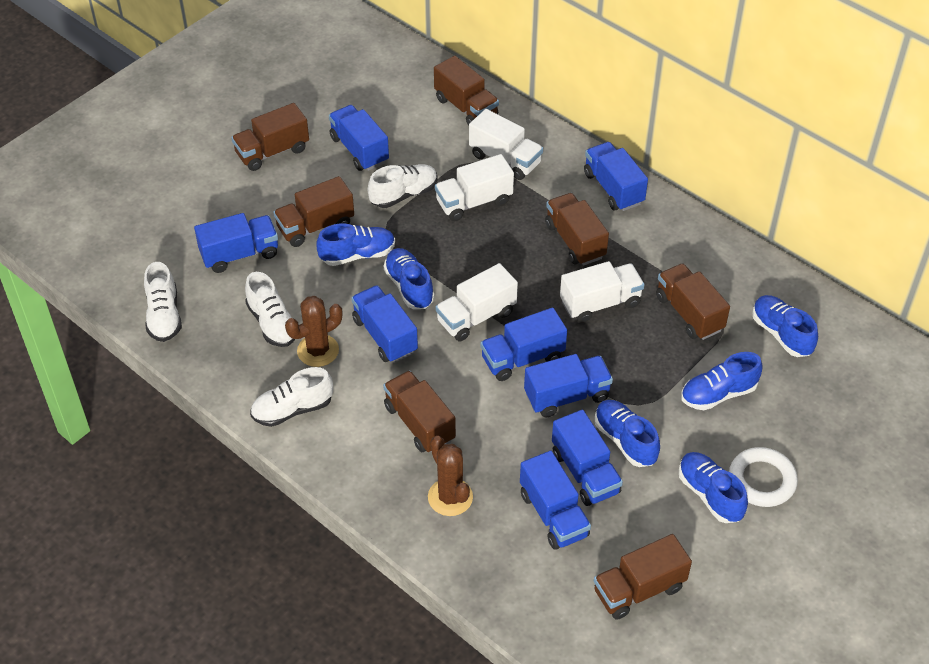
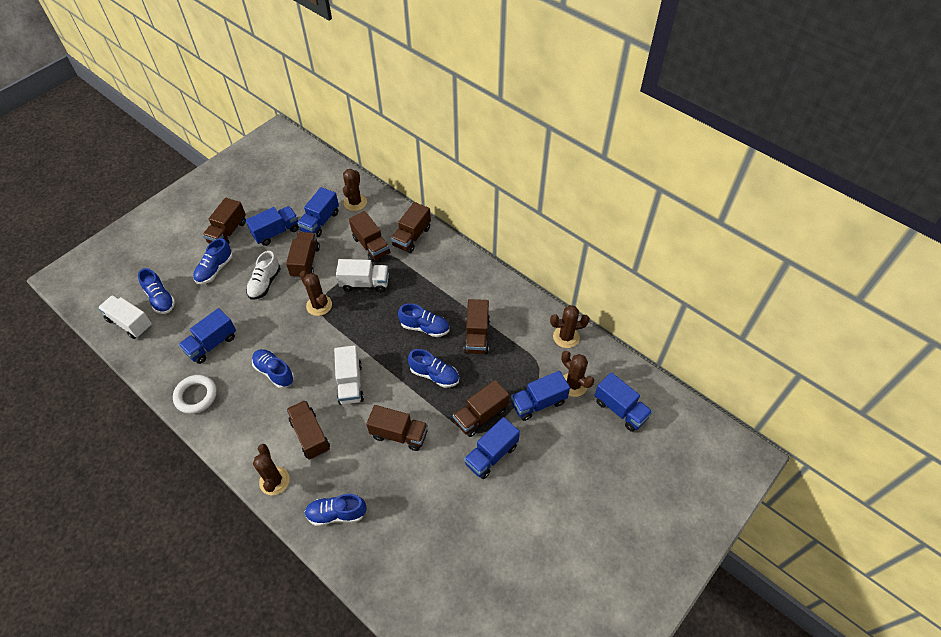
blue truck: [194,213,278,273] [329,105,389,171] [352,285,418,363] [480,308,567,381] [520,451,591,550] [524,354,613,418] [552,410,623,506] [584,142,648,211] = 8 -> [179,308,236,364] [246,206,299,246] [297,187,339,237] [464,417,520,479] [511,371,570,421] [594,372,653,432] = 6
brown cactus: [285,296,342,367] [428,436,473,516] = 2 -> [253,444,290,495] [300,271,332,316] [343,169,367,211] [550,305,590,348] [561,351,594,397] = 5
brown truck: [231,103,309,171] [273,176,354,247] [383,371,456,453] [434,56,499,125] [545,193,609,265] [594,534,692,620] [656,263,730,340] = 7 -> [203,198,246,244] [286,232,320,278] [286,400,330,460] [349,211,390,262] [366,405,428,451] [391,202,431,253] [453,380,509,437] [464,299,490,354] = 8
white shoe: [144,262,182,342] [245,272,295,347] [250,367,333,427] [368,164,438,208] = 4 -> [246,251,281,299] = 1
white truck: [435,154,514,221] [436,263,518,341] [469,109,543,180] [560,261,645,323] = 4 -> [98,295,152,339] [334,345,364,405] [336,259,389,292] = 3

